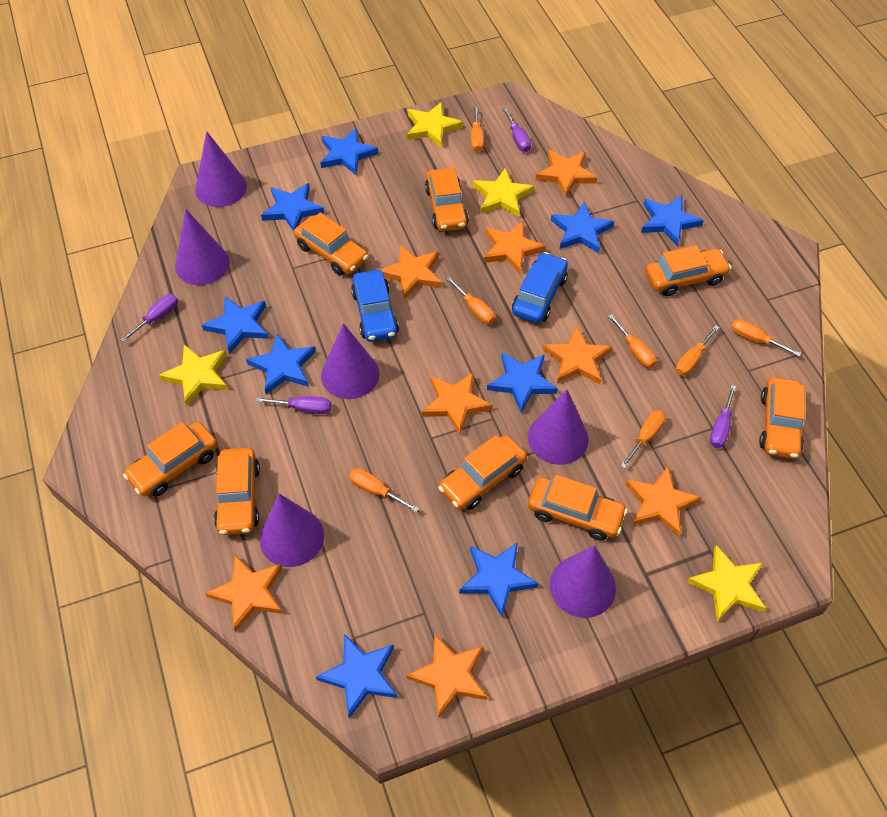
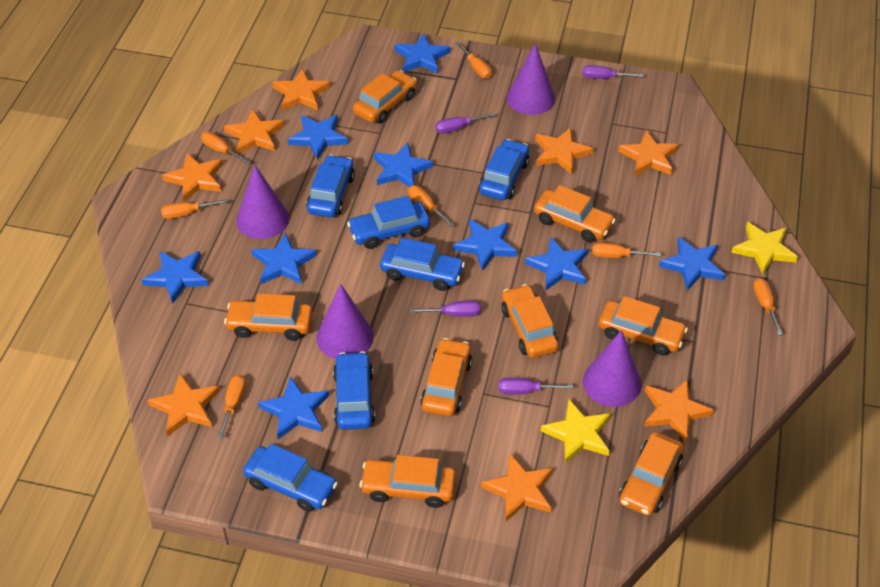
blue car: [351,270,399,342] [512,252,568,323] = 2 -> [243,444,338,512] [306,155,355,217] [333,351,375,430] [347,196,430,249] [380,238,465,291] [479,139,529,200] = 6
purple cone: [175,209,230,285] [195,131,247,207] [260,493,324,567] [321,323,379,399] [528,390,589,465] [550,545,616,618] = 6 -> [236,165,289,239] [317,284,374,359] [507,43,555,115] [583,330,642,407] = 4
yellow star: [159,344,228,406] [407,102,463,148] [473,168,534,217] [687,545,767,622] = 4 -> [541,399,611,464] [731,222,798,275] = 2

